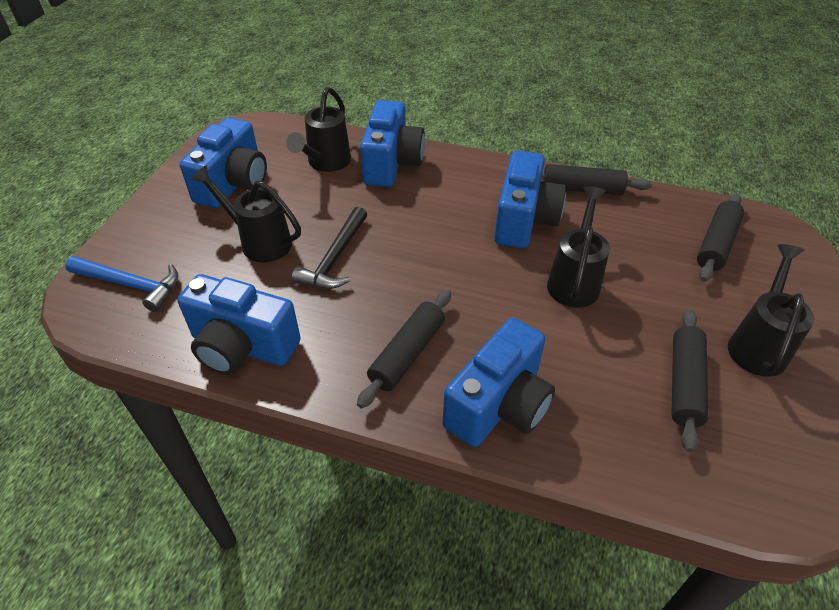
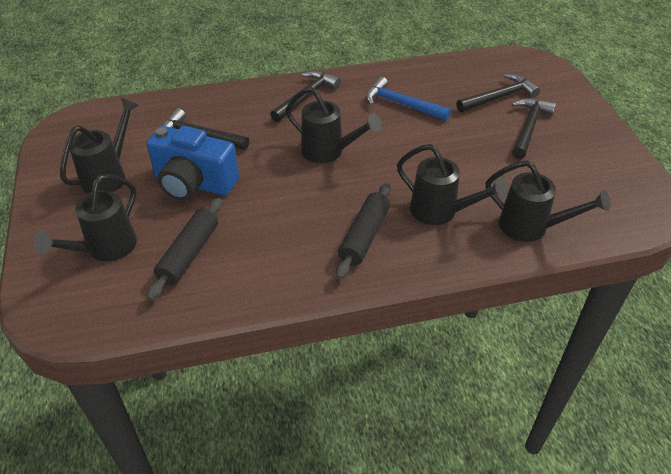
black hammer: [292,207,367,289] = 1 -> [163,108,249,150] [270,70,341,122] [456,74,540,112] [512,98,556,159] = 4
black rolling pin: [357,290,451,409] [542,164,652,195] [672,310,708,452] [697,193,744,282] = 4 -> [147,198,222,301] [336,183,391,279] = 2
black watering can: [191,165,301,262] [286,87,351,172] [547,186,610,308] [728,244,814,377] = 4 -> [33,174,137,261] [60,98,139,194] [286,87,382,163] [397,144,508,225] [485,160,611,242] = 5
blue camera: [178,274,301,375] [180,117,267,208] [360,100,425,187] [443,318,555,447] [494,151,566,248] = 5 -> [146,126,239,201] = 1

